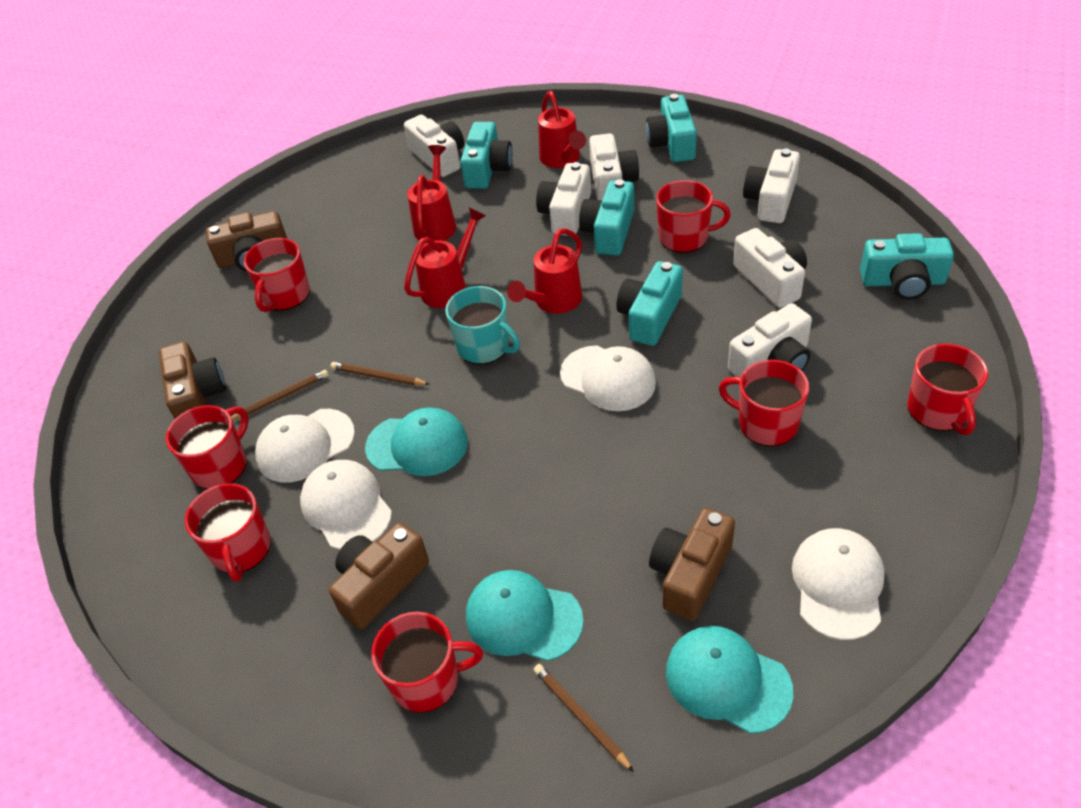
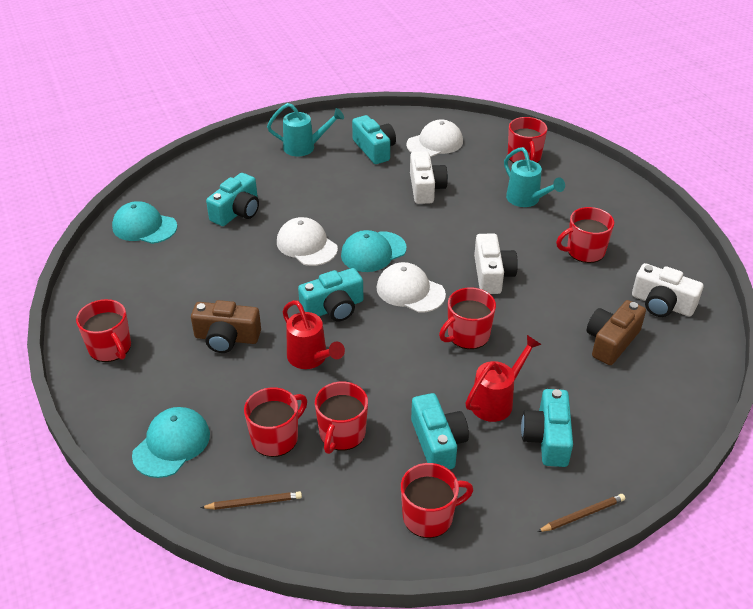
brown camera: [159,341,226,419] [206,211,287,272] [329,523,429,629] [649,508,735,621] = 4 -> [191,300,261,353] [586,300,646,365] = 2
brown pencil: [231,370,329,420] [330,362,430,385] [534,664,634,772] = 3 -> [200,491,302,510] [537,494,625,532] = 2
red watering can: [404,207,486,308] [407,145,456,243] [507,228,582,314] [538,91,586,168] = 4 -> [282,300,345,369] [465,335,542,422] = 2
turquoise mug: [445,286,520,365] = 1 -> none = 0
turquoise watering can: none = 0 -> [267,103,344,157] [504,147,565,207] = 2
white camera: [404,115,464,177] [536,162,591,236] [589,133,639,200] [728,303,812,377] [733,228,807,308] [743,149,800,223] = 6 -> [410,151,448,204] [474,234,518,294] [632,263,703,317] = 3
white cap: [255,409,355,483] [300,460,392,550] [560,345,656,411] [792,528,885,640] = 4 -> [277,217,338,266] [377,262,446,313] [406,119,463,157] = 3

